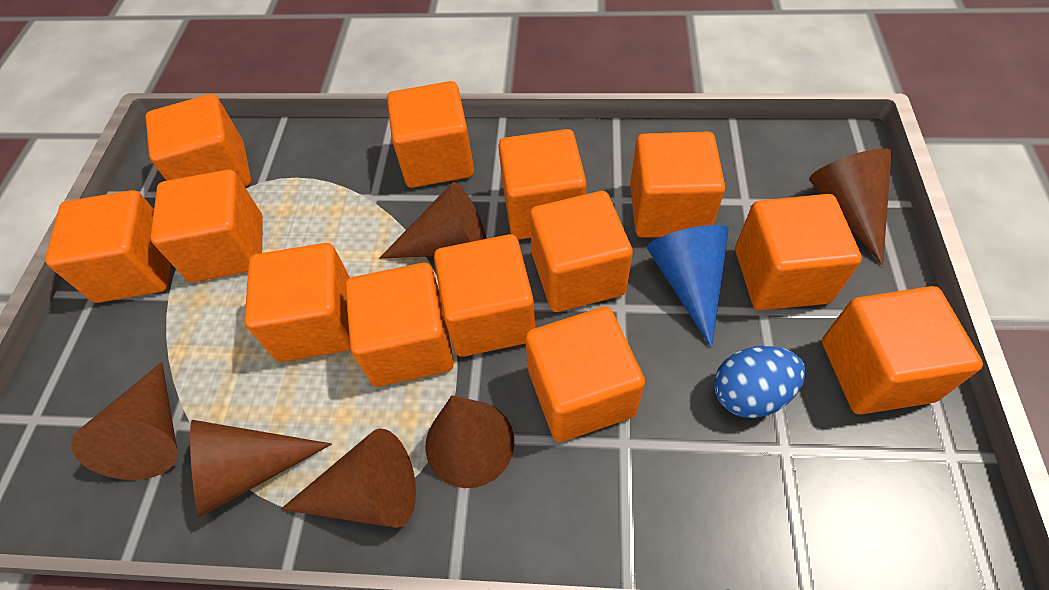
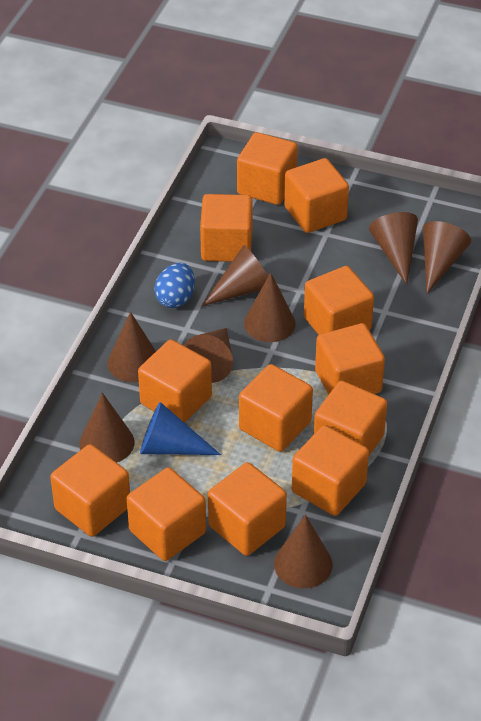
brown cone: [71,362,178,480] [190,420,332,517] [281,429,416,528] [379,182,486,259] [425,395,514,488] [809,148,892,266] = 6 -> [79,393,134,463] [108,312,156,382] [184,328,233,383] [201,245,268,306] [244,273,296,342] [274,515,333,588] [369,212,418,285] [423,221,471,293] = 8
orange cube: [45,190,171,303] [145,94,251,187] [150,170,263,282] [244,243,350,362] [345,263,454,387] [387,81,474,188] [434,234,536,357] [498,129,587,240] [525,306,645,442] [530,191,633,312] [630,132,725,238] [735,194,862,310] [822,286,983,415] = 13 -> [50,444,130,537] [127,467,206,561] [138,339,212,423] [200,194,253,262] [208,462,287,556] [237,132,298,205] [239,364,313,452] [284,158,349,233] [292,425,369,516] [304,266,374,335] [314,381,387,456] [315,323,385,395] = 12

